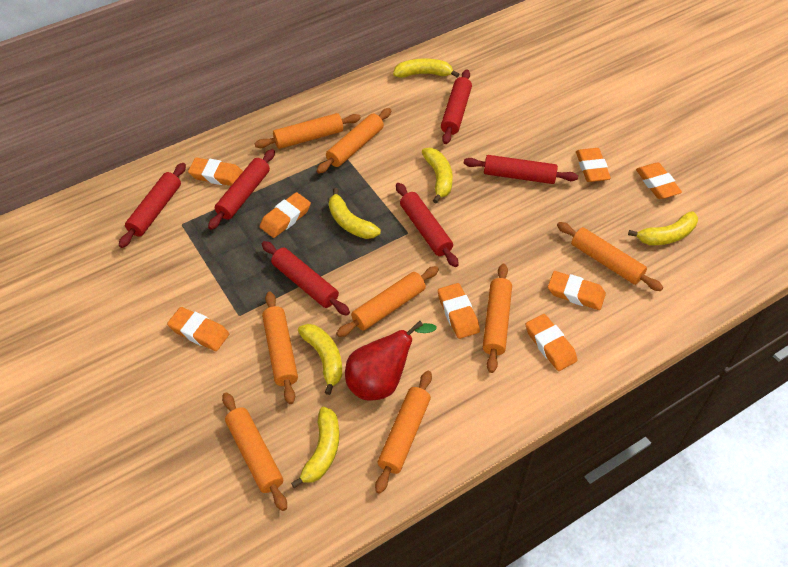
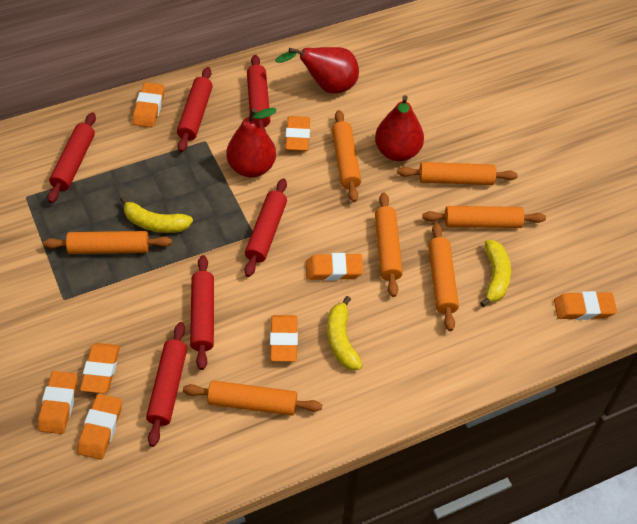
orange rolling pin: [222,392,287,511] [255,113,361,149] [262,292,298,404] [317,108,391,173] [336,266,439,337] [375,371,432,494] [483,264,512,373] [557,222,663,291] = 8 -> [43,231,172,254] [183,381,322,415] [332,110,361,202] [375,193,403,297] [398,162,518,185] [422,206,546,228] [428,222,459,331] = 7
red pear: [345,321,436,401] = 1 -> [226,108,277,177] [275,47,359,94] [375,95,424,161] = 3
yellow banana: [291,407,339,488] [298,324,342,395] [329,188,381,239] [393,58,459,78] [422,148,453,203] [628,211,698,245] = 6 -> [120,196,193,233] [327,296,363,370] [480,240,511,307] = 3

